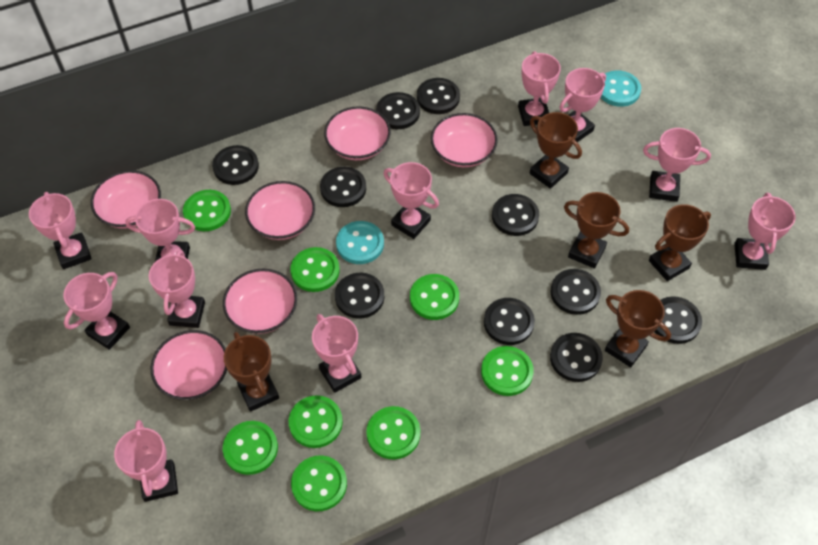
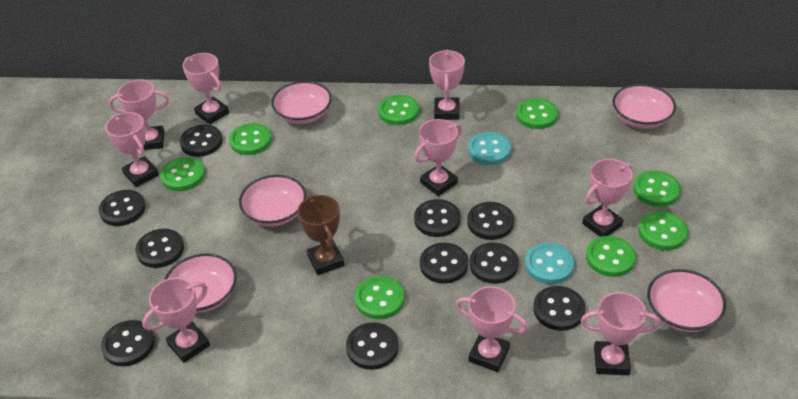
brown trophy: [224,332,279,412] [530,112,582,189] [564,192,629,269] [605,290,671,367] [649,204,711,281] = 5 -> [298,195,344,275] = 1
pink bowl: [91,170,161,229] [151,330,227,400] [223,269,297,334] [245,181,315,240] [324,106,391,160] [431,113,498,167] = 6 -> [164,254,237,313] [239,175,306,226] [271,81,332,124] [613,84,676,128] [647,269,726,332] = 5
pink trophy: [29,192,92,269] [64,272,130,350] [114,420,178,502] [125,199,195,262] [149,250,205,328] [312,314,362,393] [383,162,439,239] [518,51,561,126] [559,68,606,142] [643,128,711,202] [734,192,796,270] = 11 -> [105,112,159,187] [109,80,169,150] [142,278,210,363] [183,53,229,124] [414,119,462,196] [429,50,465,120] [456,286,528,372] [581,292,660,375] [582,159,633,237] = 9

